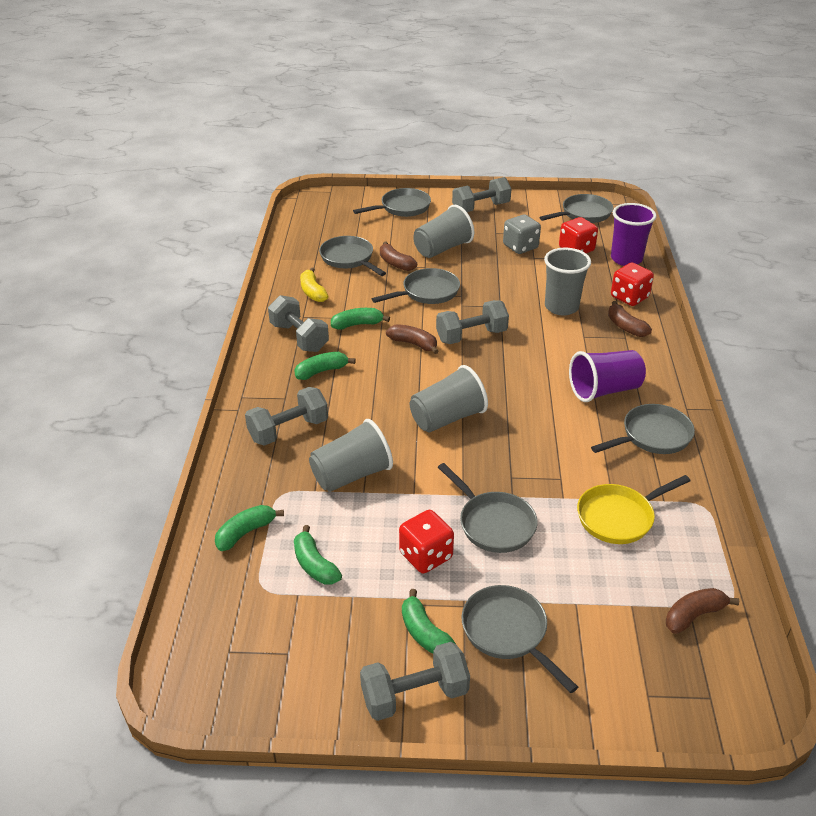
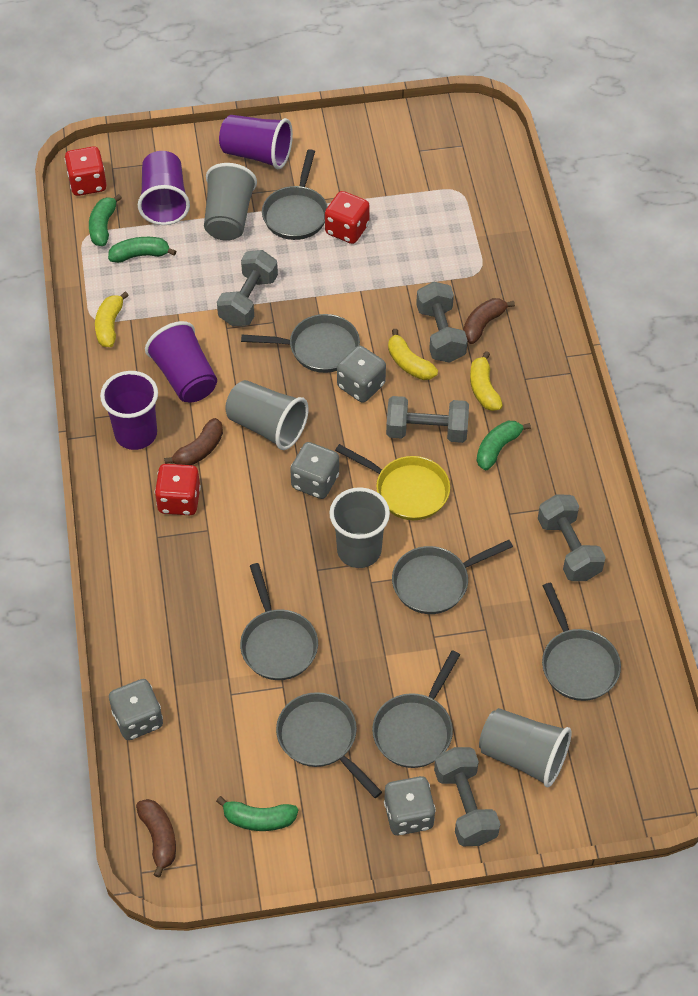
brown banana: [380,242,417,271] [386,324,439,354] [608,301,652,337] [666,588,739,634] = 4 -> [136,799,176,878] [164,418,223,465] [463,298,515,344] = 3
green banana: [215,505,284,551] [294,352,356,380] [294,525,342,584] [331,308,390,330] [402,589,456,654] = 5 -> [89,194,122,246] [108,237,176,263] [216,796,298,831] [477,421,531,470] = 4
grey dice: [503,214,541,254] = 1 -> [109,679,163,740] [290,442,339,499] [337,346,386,403] [384,776,436,835] = 4
purple cup: [569,350,646,402] [611,203,656,266] = 2 -> [100,371,158,450] [138,151,190,225] [145,321,217,403] [219,115,293,169] = 4
yellow banana: [300,267,329,302] = 1 -> [95,291,129,347] [388,329,438,380] [470,351,503,411] = 3

